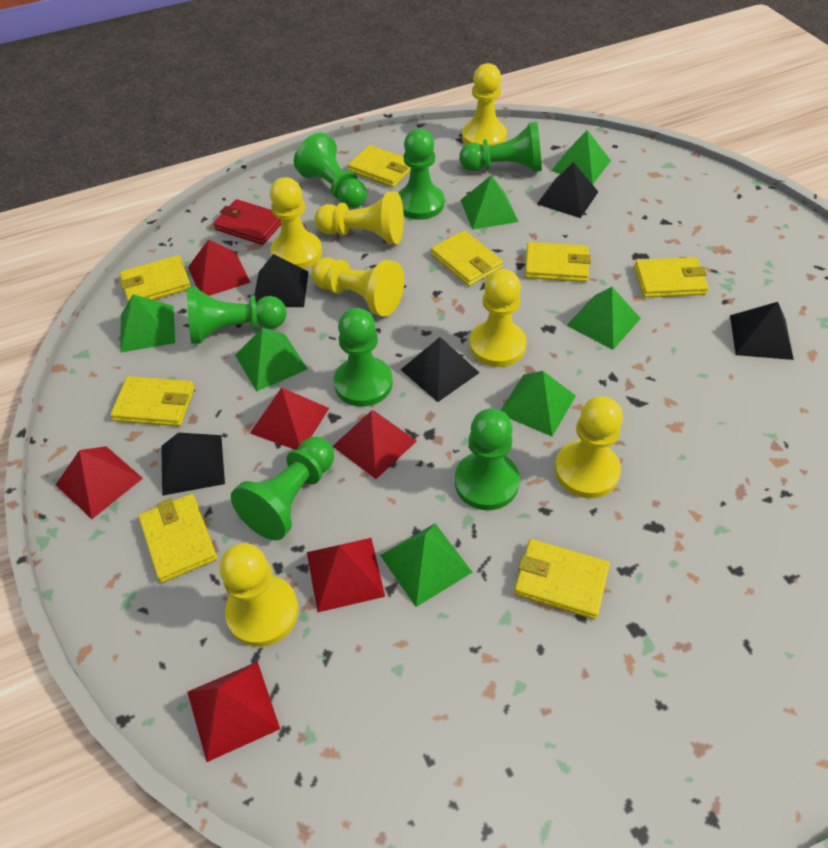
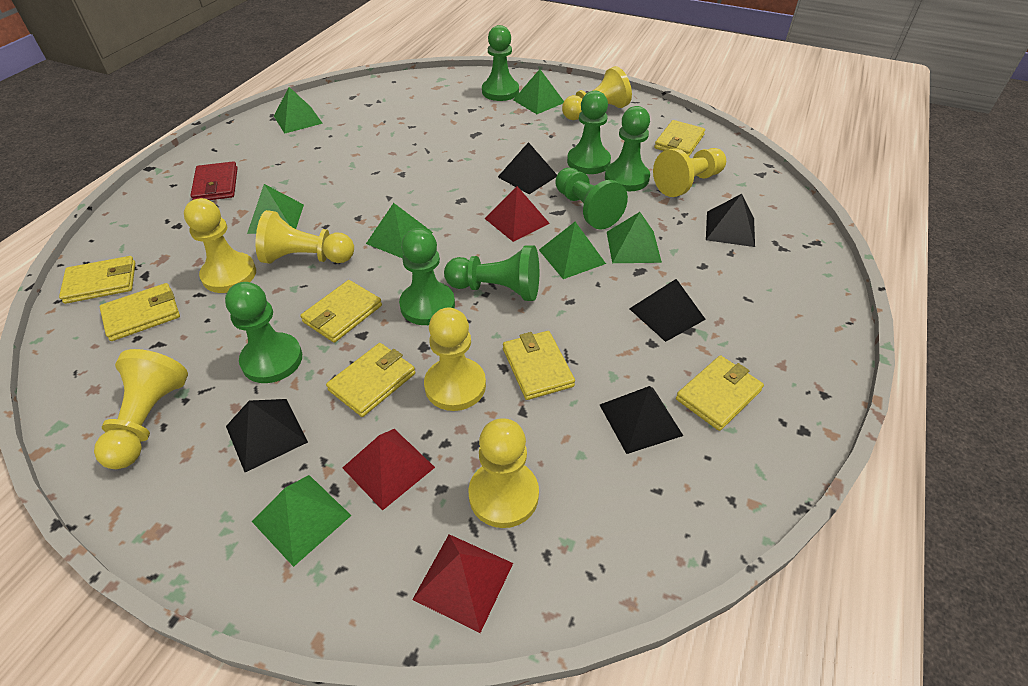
red pyramid: [56,446,143,519] [187,662,280,762] [188,239,251,296] [250,388,329,450] [307,538,385,612] [333,410,417,479] = 6 -> [342,429,435,511] [412,534,513,633] [485,186,550,242] = 3
yellow wallet: [110,376,195,426] [120,255,191,302] [138,494,217,583] [348,145,411,188] [431,230,503,286] [514,539,610,619] [525,242,591,282] [634,257,709,298] = 8 -> [59,256,135,304] [99,283,180,341] [300,280,382,343] [326,343,415,417] [503,331,575,400] [654,120,705,156] [676,355,764,431] = 7

